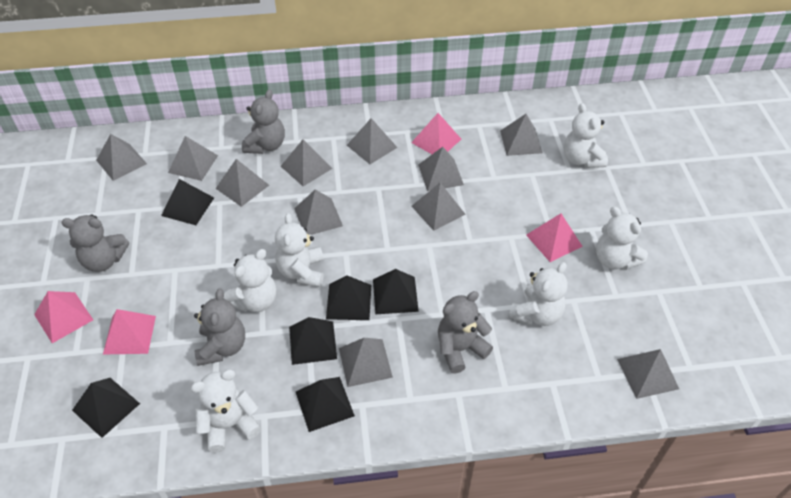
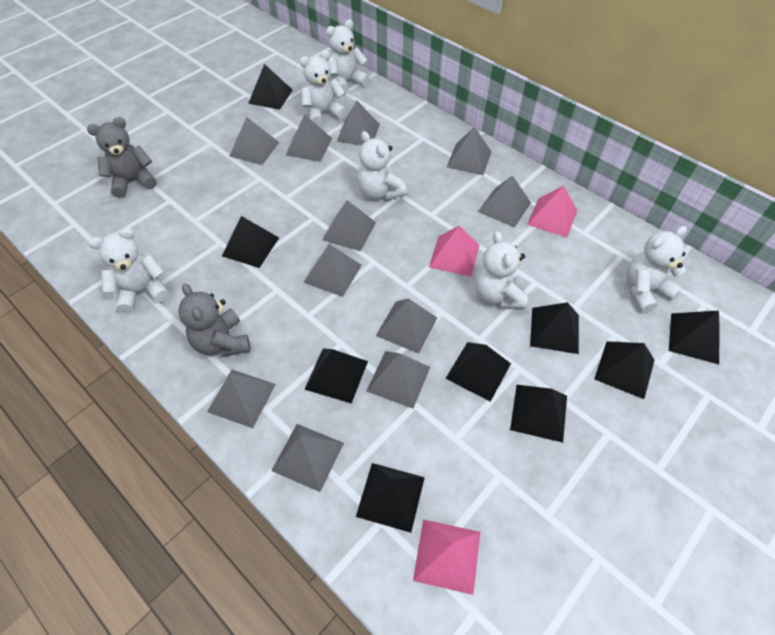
black pyramid: [72,378,140,438] [161,179,214,225] [289,317,337,365] [296,377,355,432] [326,275,371,320] [373,269,419,314] = 6 -> [222,216,279,268] [248,64,293,110] [304,348,368,404] [356,463,425,533] [445,342,511,402] [510,385,567,443] [530,302,579,354] [594,341,655,399] [669,311,720,364] = 9
grey teddy bear: [61,215,129,272] [194,289,245,366] [242,89,285,154] [438,291,493,373] = 4 -> [87,117,157,198] [178,284,250,357] = 2
pink pyramid: [34,291,93,343] [103,309,156,354] [411,113,461,154] [526,213,583,262] = 4 -> [413,519,480,595] [429,225,480,277] [527,186,577,237] = 3

